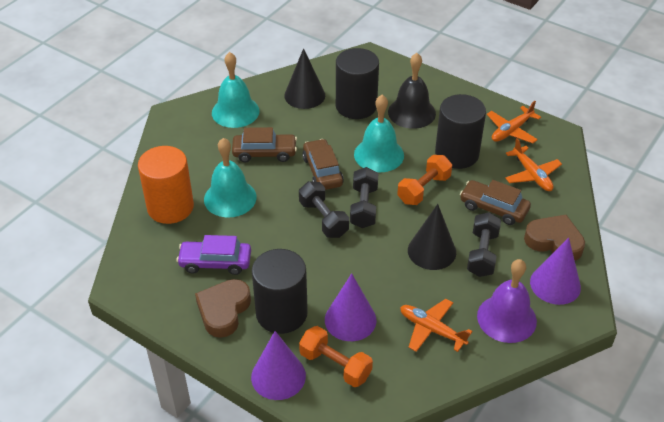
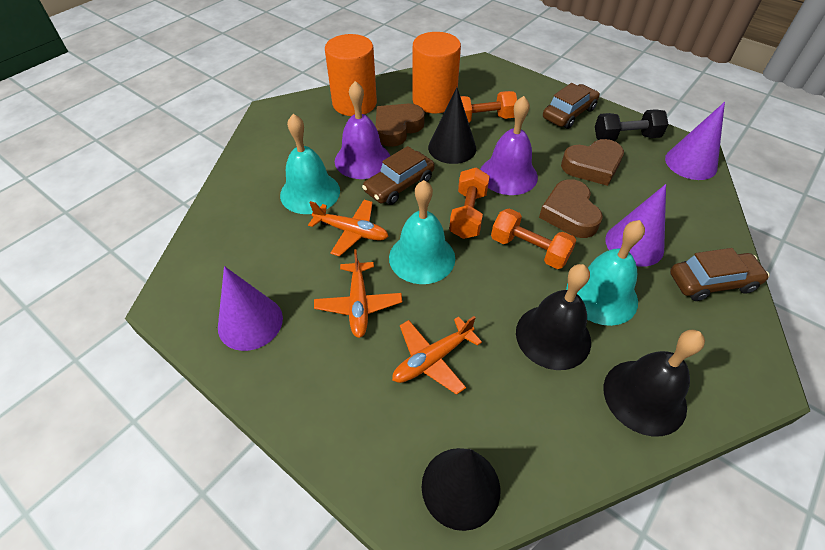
black bell: [388,53,436,129] = 1 -> [516,264,591,370] [604,330,705,436] = 2
black cylinder: [252,249,308,334] [336,48,379,119] [435,94,486,169] = 3 -> none = 0
black dumbbell: [299,181,349,238] [350,167,378,228] [467,212,501,277] = 3 -> [595,109,668,141] = 1
brown heart: [195,279,251,338] [524,215,585,261] = 2 -> [376,103,425,147] [539,179,603,238] [561,139,624,186] = 3
orange cylinder: [138,146,194,224] = 1 -> [325,34,377,116] [413,32,461,113] = 2
orange dumbbell: [299,326,373,387] [397,155,452,205] = 2 -> [449,167,490,239] [460,91,517,122] [491,208,577,269] = 3
purple bell: [477,259,537,343] = 1 -> [335,81,390,179] [480,96,538,195] = 2
purple car: [177,235,251,275] = 1 -> none = 0

